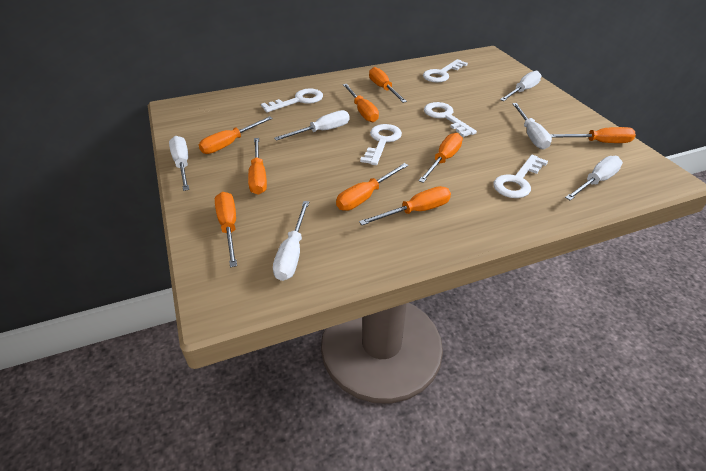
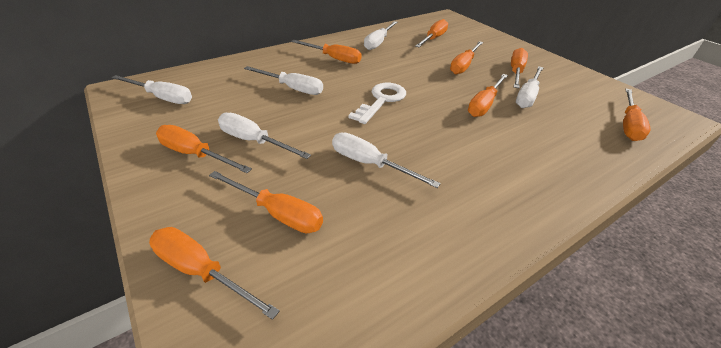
white key: [261,88,323,112] [360,124,402,165] [423,59,468,83] [424,102,477,137] [493,155,548,198] = 5 -> [348,83,406,124] = 1

